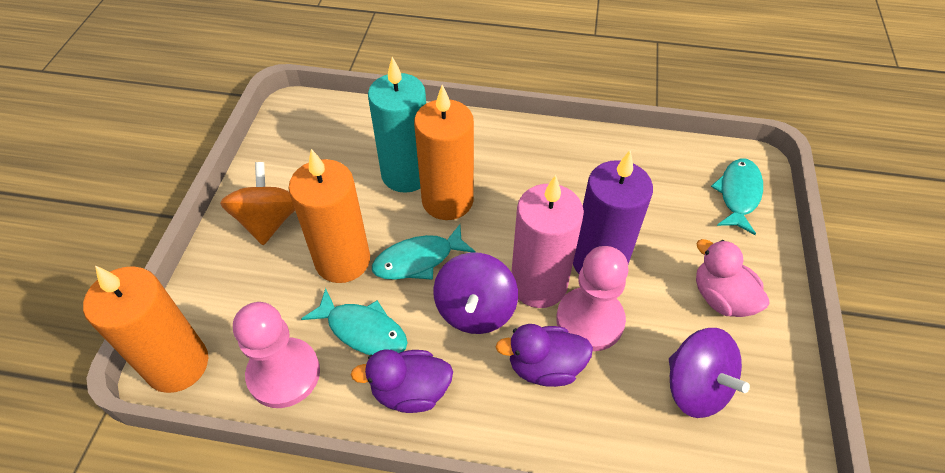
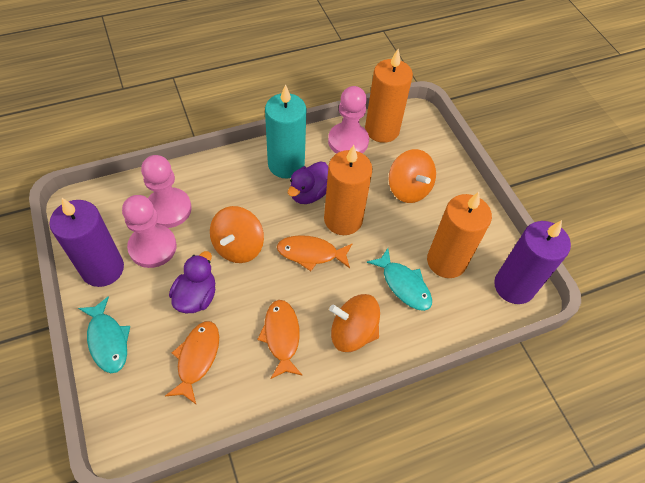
orange fish: none = 0 -> [165,321,219,404] [257,300,303,379] [277,235,352,271] = 3
orange spinning top: [220,162,295,245] = 1 -> [210,206,264,263] [329,294,380,352] [389,149,436,203] = 3
pink candle: [511,175,584,308] = 1 -> none = 0
pink duck: [696,239,769,317] = 1 -> none = 0
pink pawn: [233,302,320,408] [556,246,629,351] = 2 -> [122,195,177,268] [141,155,192,228] [328,86,369,154] = 3
purple candle: [573,150,653,274] = 1 -> [49,198,124,287] [494,220,571,304] = 2
purple spinning top: [433,252,518,334] [669,328,750,418] = 2 -> none = 0
turquoise fish: [301,288,408,355] [372,224,476,280] [711,158,763,235] = 3 -> [78,296,130,373] [367,248,432,311] = 2

